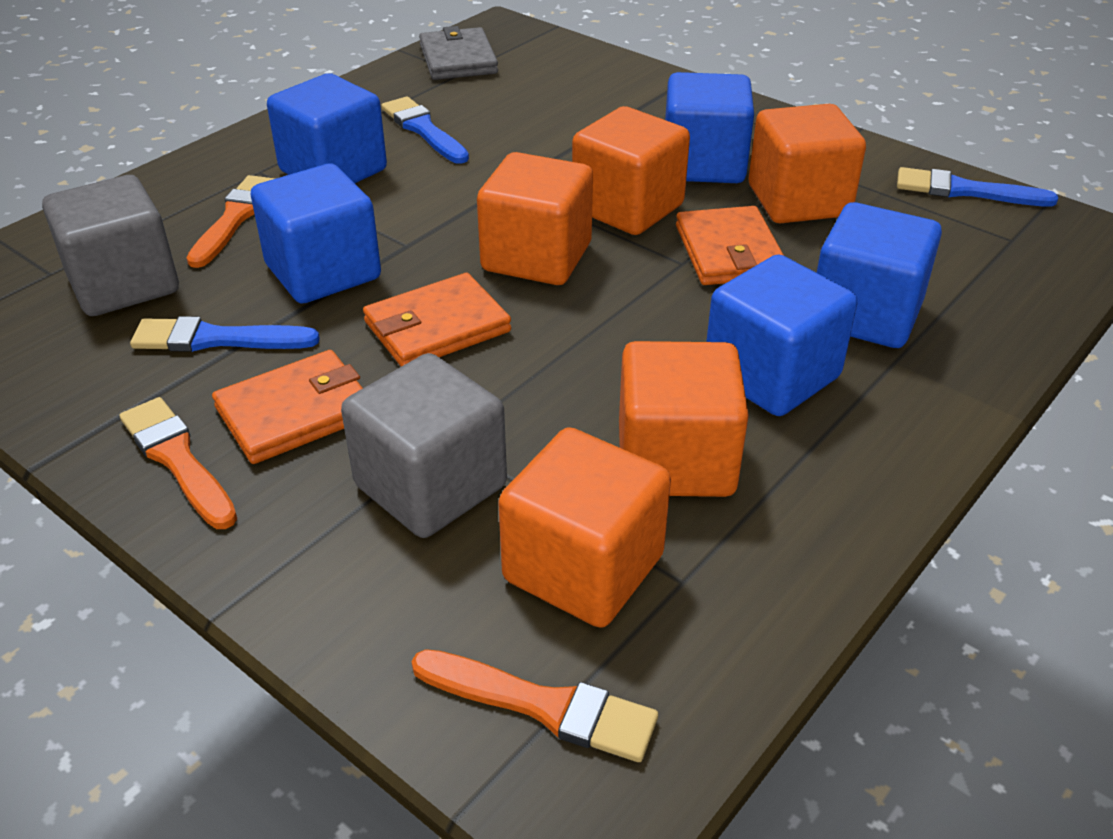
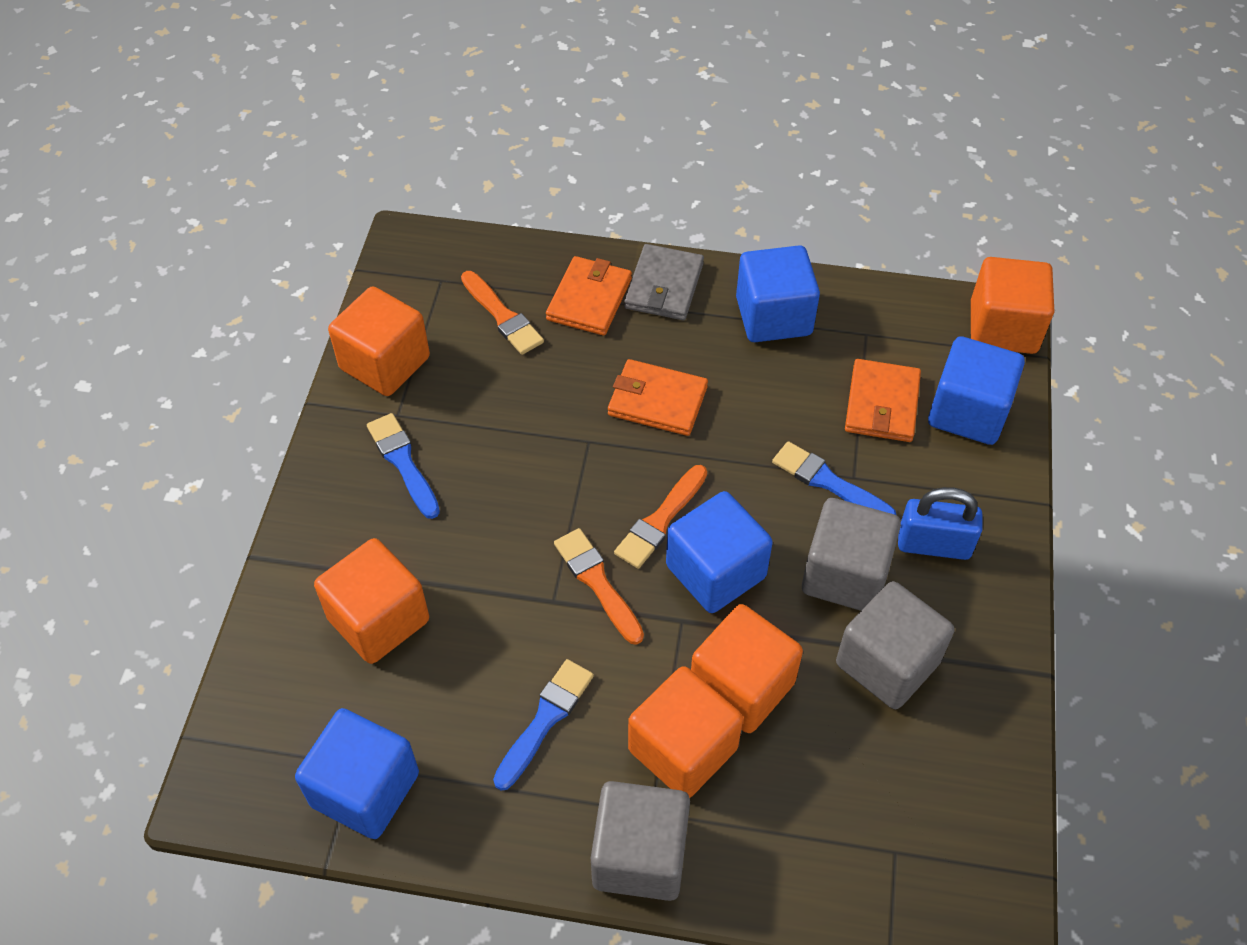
blue cube: [251,164,381,303] [267,73,387,183] [665,72,754,183] [706,254,857,416] [817,202,942,348] = 5 -> [295,708,419,839] [666,491,773,613] [736,245,820,342] [928,336,1025,445] = 4
blue padlock: none = 0 -> [898,487,982,560] = 1
grey cube: [42,175,179,316] [341,353,507,538] = 2 -> [591,781,690,901] [802,498,901,611] [836,581,955,709] = 3

